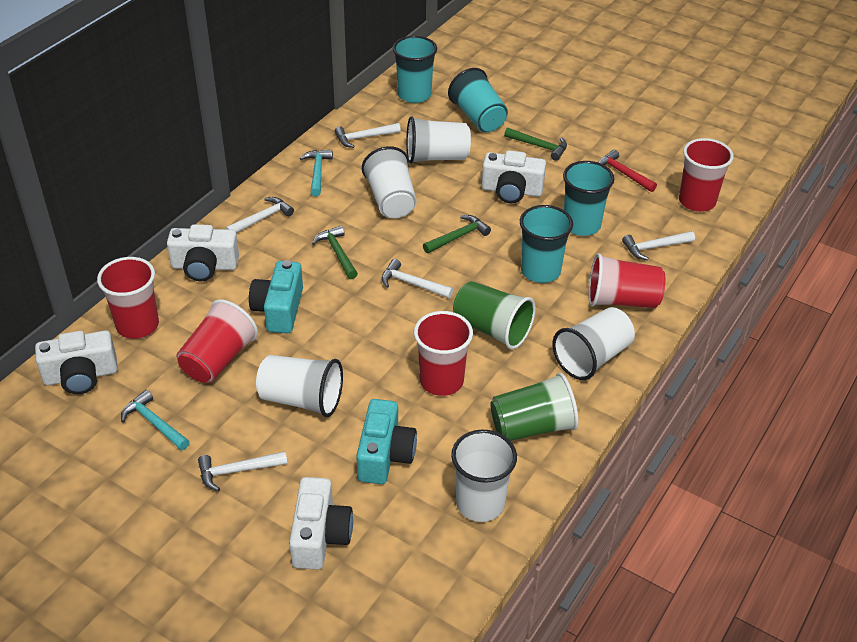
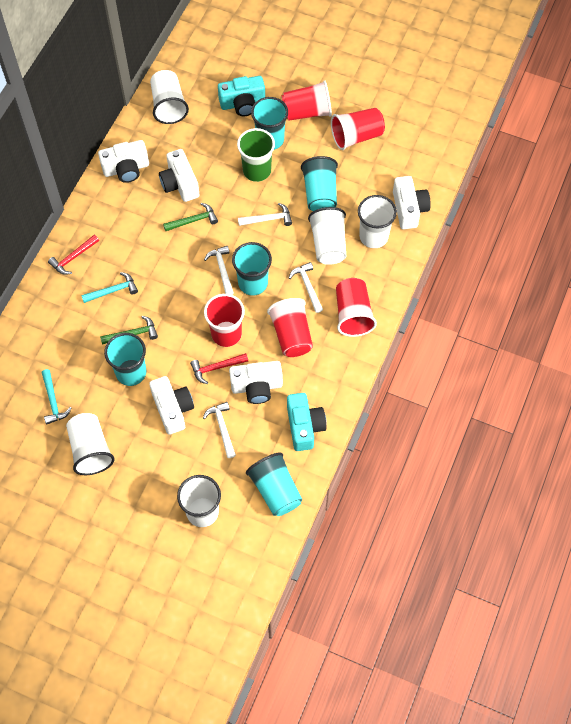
green cup: [453,281,536,349] [490,373,579,441] = 2 -> [237,128,275,182] = 1
green hammer: [312,225,358,279] [423,215,491,253] [504,128,567,161] = 3 -> [100,316,158,345] [163,203,218,231] = 2
red hammer: [598,149,657,192] = 1 -> [48,235,99,275] [190,353,248,384] = 2
turquoise cup: [393,36,437,103] [448,68,508,132] [520,205,573,283] [563,161,614,236] = 4 -> [104,333,147,386] [232,242,272,296] [246,452,302,516] [251,97,288,150] [301,156,338,211] = 5
white camera: [35,330,118,394] [167,225,239,281] [289,477,353,570] [482,150,546,203] = 4 -> [98,140,149,183] [149,376,194,435] [159,149,200,202] [229,361,283,404] [393,176,431,229] = 5
white hammer: [198,451,287,491] [225,197,294,233] [334,123,401,148] [381,259,453,298] [622,231,695,260] = 5 -> [203,402,236,458] [204,246,234,295] [238,203,292,226] [289,262,323,313] = 4

